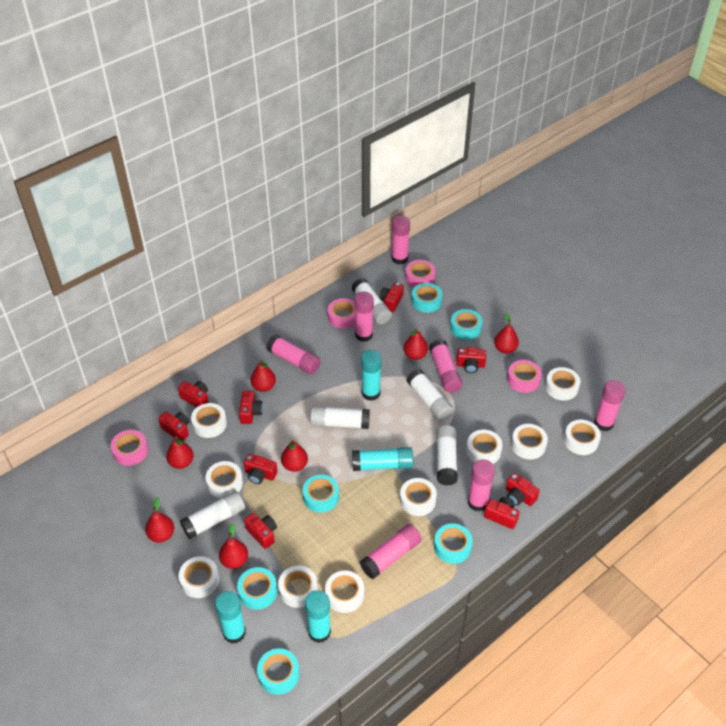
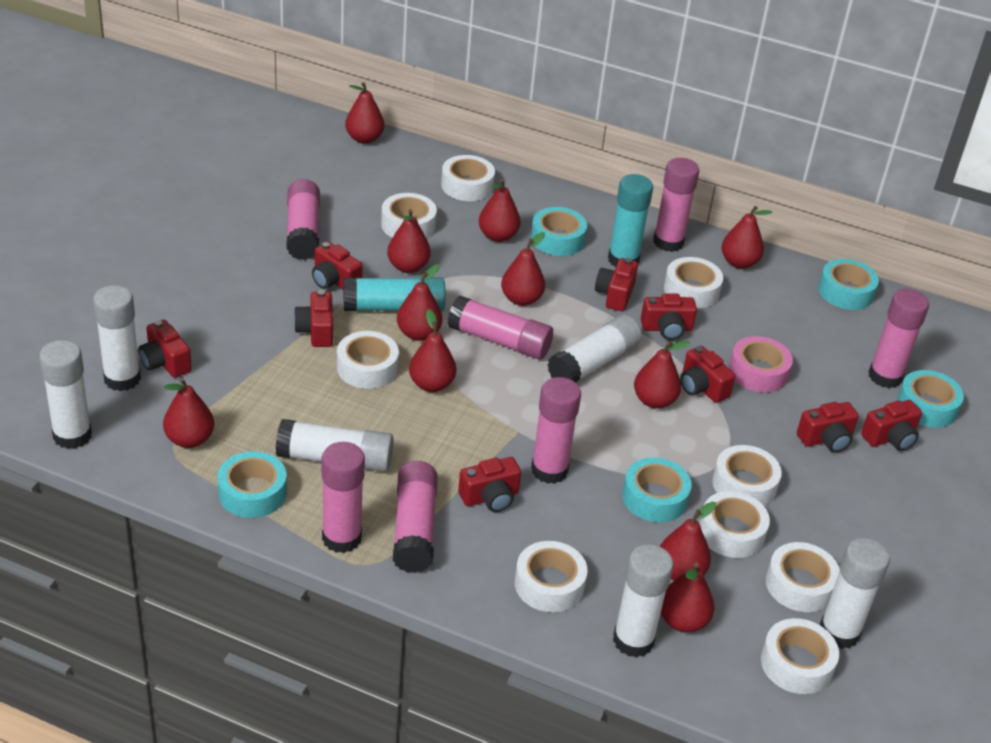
pink tape: [111,430,148,466] [328,298,355,329] [405,260,436,287] [507,360,542,393] = 4 -> [729,336,793,393] = 1
red pear: [145,497,174,542] [166,437,194,469] [219,523,248,569] [250,360,276,392] [281,440,308,472] [403,328,428,360] [494,313,519,354] = 7 -> [163,378,214,448] [345,82,384,144] [387,209,431,273] [397,264,442,341] [409,309,457,392] [479,179,521,242] [501,232,545,306] [634,340,690,409] [660,502,716,580] [661,562,714,633] [722,206,772,269] = 11
turquoise glue stick: [215,591,246,644] [305,590,331,643] [352,447,414,471] [361,350,382,401] = 4 -> [344,277,445,312] [608,174,653,267] = 2
turquoise tape: [237,567,277,610] [257,648,300,695] [303,475,339,513] [411,283,443,313] [434,523,473,564] [450,309,483,340] = 6 -> [218,451,287,518] [531,207,587,256] [622,457,692,522] [818,259,879,310] [897,370,964,428] = 5
white glue stick: [180,491,245,539] [310,406,370,429] [352,278,392,325] [406,369,454,421] [436,425,458,485] = 5 -> [39,340,92,449] [93,285,141,391] [276,419,394,472] [547,315,642,383] [613,544,674,658] [820,538,890,649] = 6
white tape: [179,556,219,598] [191,403,227,438] [206,461,243,498] [278,565,318,608] [325,570,364,613] [400,478,437,516] [466,430,502,464] [511,424,548,460] [545,367,580,401] [564,420,601,455] = 10 -> [337,331,399,389] [381,193,437,238] [441,155,495,201] [515,541,588,612] [664,257,723,309] [699,491,770,558] [712,445,782,506] [761,618,839,694] [766,542,840,612] = 9

